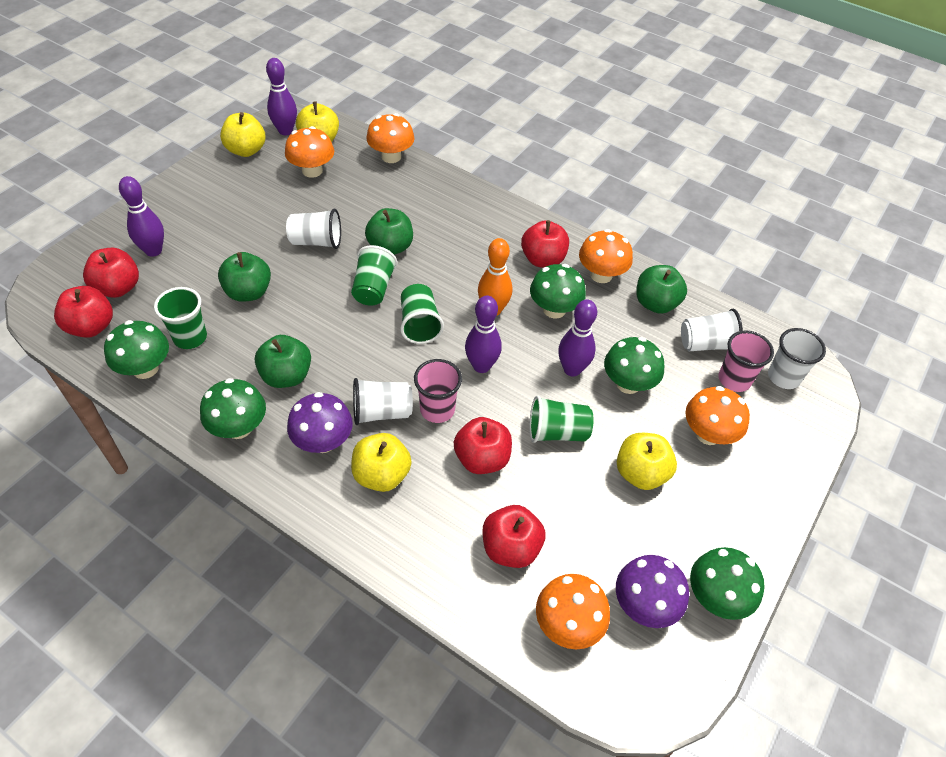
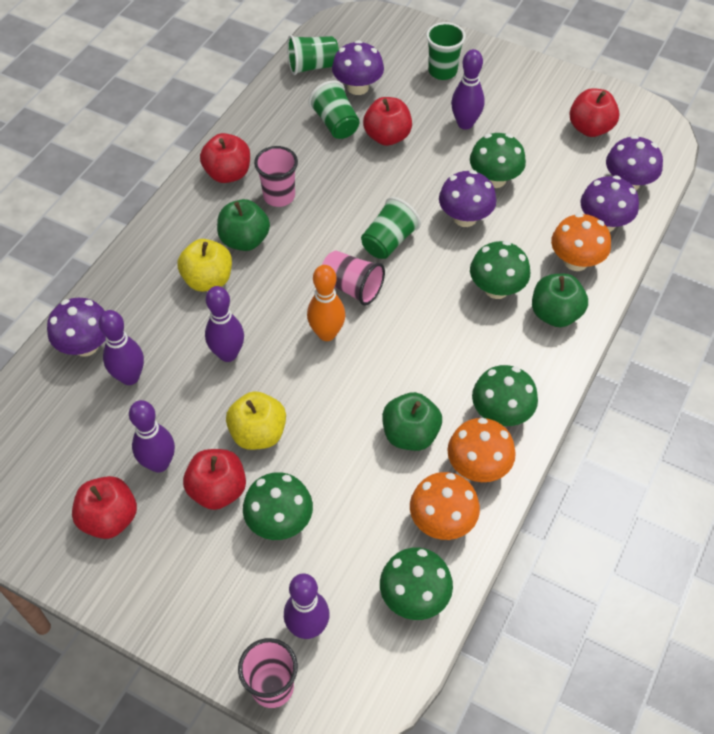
green apple: [218,252,271,302] [255,335,311,388] [365,208,413,255] [636,265,687,314] = 4 -> [217,199,270,251] [382,392,442,451] [532,274,588,327] = 3
orange mushroom: [285,126,334,178] [366,113,415,163] [536,574,610,649] [579,229,633,283] [685,386,750,445] = 5 -> [410,472,480,540] [447,418,516,482] [551,213,611,271] = 3
pink cup: [414,359,462,423] [718,330,774,392] = 2 -> [238,638,298,708] [254,146,298,207] [322,251,385,306] = 3
purple bowling pin: [119,176,164,257] [266,58,297,135] [465,296,502,373] [558,299,597,376] = 4 -> [99,310,144,385] [129,400,175,473] [205,286,244,362] [284,574,330,639] [451,49,485,129] = 5
purple mushroom: [287,392,353,453] [616,555,689,628] = 2 -> [47,298,106,357] [332,40,384,95] [439,170,496,227] [581,175,639,232] [606,135,663,190] = 5
white cup: [286,208,341,249] [353,378,413,425] [681,309,743,351] [768,328,826,389] = 4 -> none = 0
yellow apple: [220,112,266,157] [296,102,339,142] [351,433,412,492] [617,433,677,490] = 4 -> [177,239,232,292] [226,391,286,450] = 2

